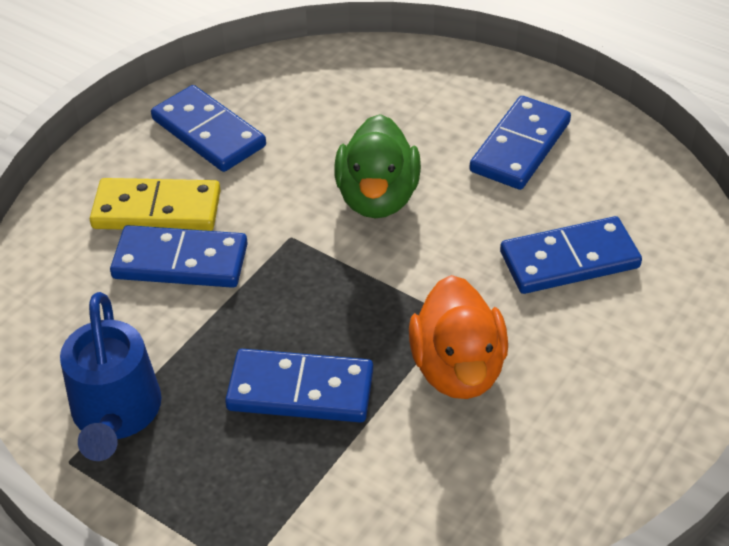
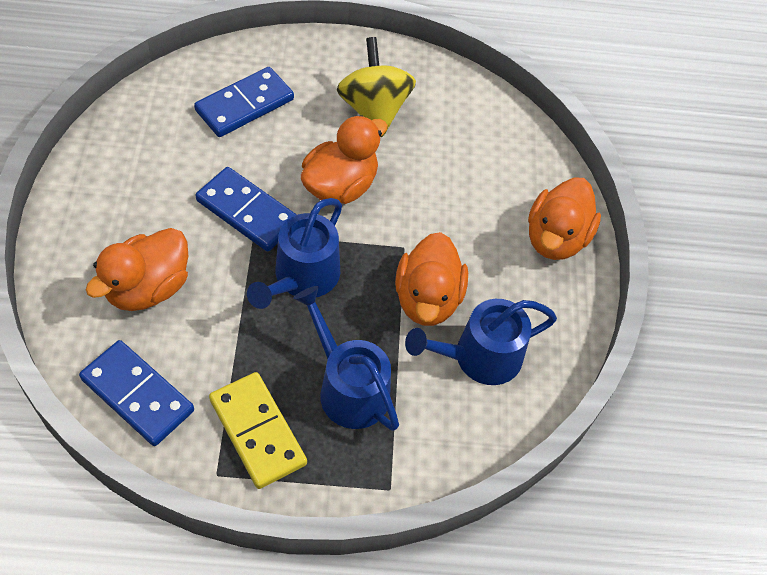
blue domino: [110,225,248,288] [151,85,266,172] [225,349,373,423] [469,96,571,190] [500,216,642,294] = 5 -> [79,340,194,446] [194,67,294,137] [196,167,297,252] = 3
blue watering can: [60,292,161,461] = 1 -> [247,198,342,309] [293,286,399,431] [405,299,557,385] = 3
green duck: [334,114,421,218] = 1 -> none = 0
orange duck: [409,275,508,399] = 1 -> [86,228,188,311] [301,115,388,204] [395,232,468,326] [528,177,601,260] = 4
yellow spinning top: none = 0 -> [337,37,416,137] = 1

